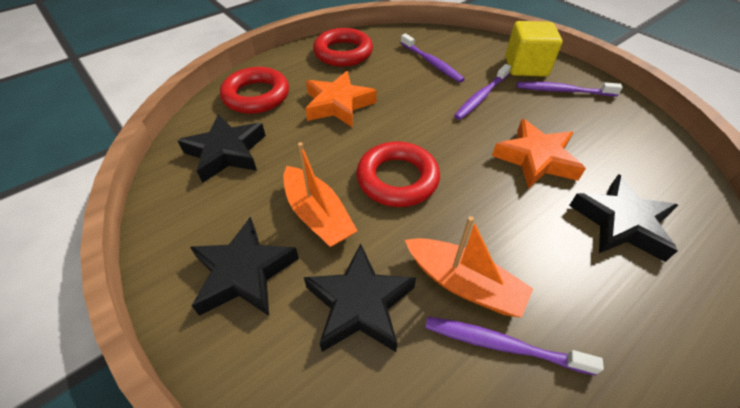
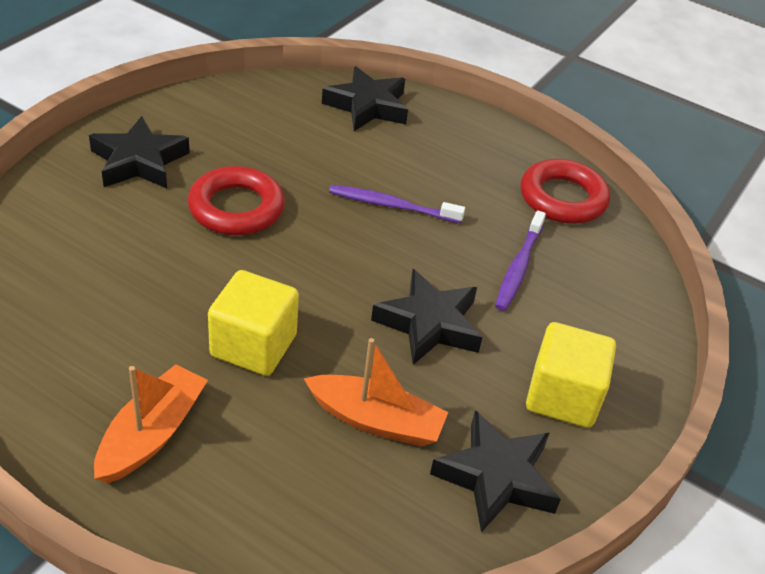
orange star: [305,71,377,128] [492,119,586,189] = 2 -> none = 0
purple toothbrush: [401,33,465,83] [425,317,604,376] [454,64,511,120] [517,82,623,96] = 4 -> [329,185,465,223] [495,210,546,311] = 2
red ring: [220,67,289,114] [313,28,373,67] [356,141,440,207] = 3 -> [188,166,285,236] [521,159,610,224] = 2
yellow cube: [505,21,562,76] = 1 -> [208,270,299,376] [526,322,616,428] = 2

